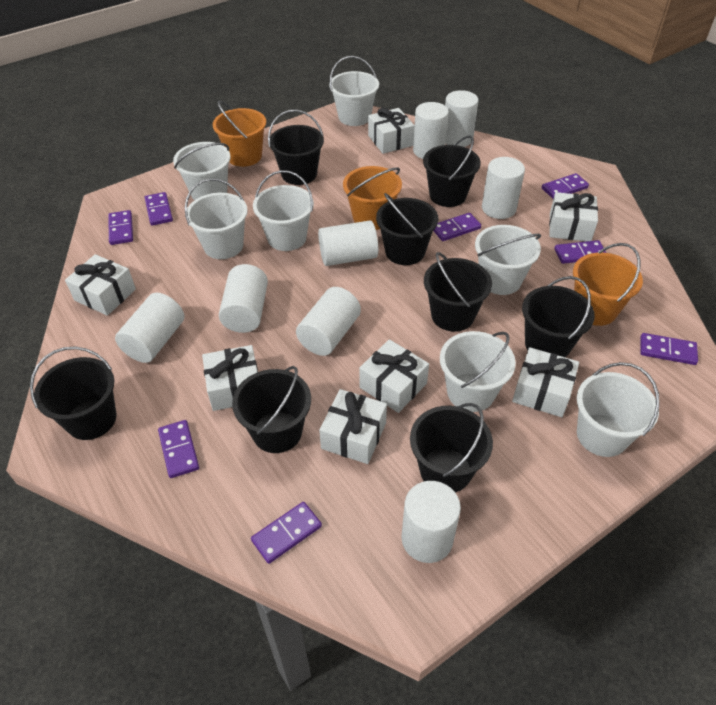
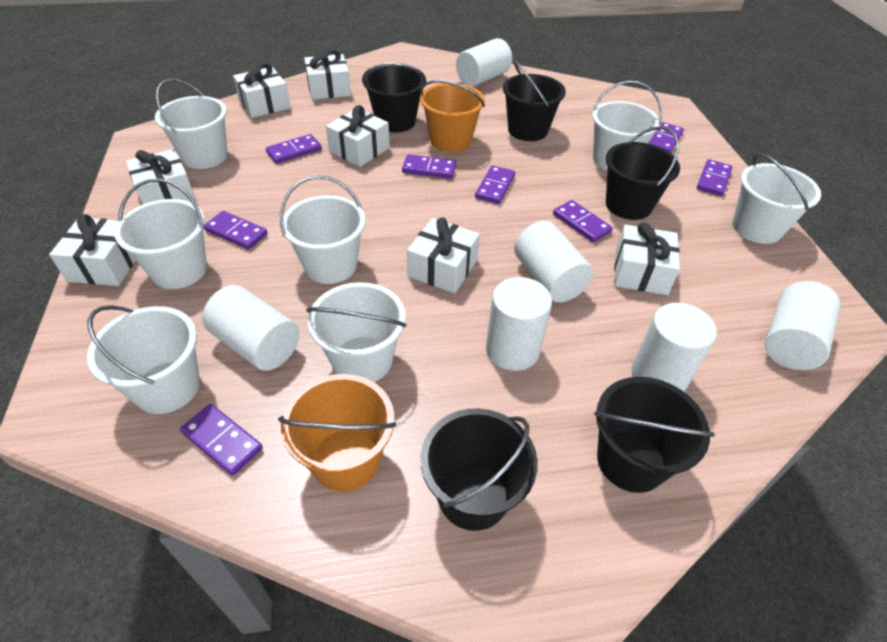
black bucket: [30,346,117,440] [232,366,311,453] [268,110,324,185] [376,193,438,265] [410,403,493,493] [423,136,481,207] [424,252,492,332] [522,276,595,358] = 8 -> [362,63,426,133] [420,408,538,531] [503,61,566,141] [594,377,715,493] [606,126,680,220] = 5
orange bucket: [213,101,266,167] [343,166,402,230] [573,243,643,326] = 3 -> [278,374,396,491] [420,80,485,152] = 2
white cylinder: [115,293,184,363] [219,264,268,333] [296,287,361,356] [318,220,378,266] [402,481,461,563] [413,102,449,159] [445,90,479,147] [482,157,525,219] = 8 -> [202,285,299,371] [456,38,512,87] [486,277,552,371] [514,221,594,303] [632,303,717,392] [765,281,840,370] = 6

